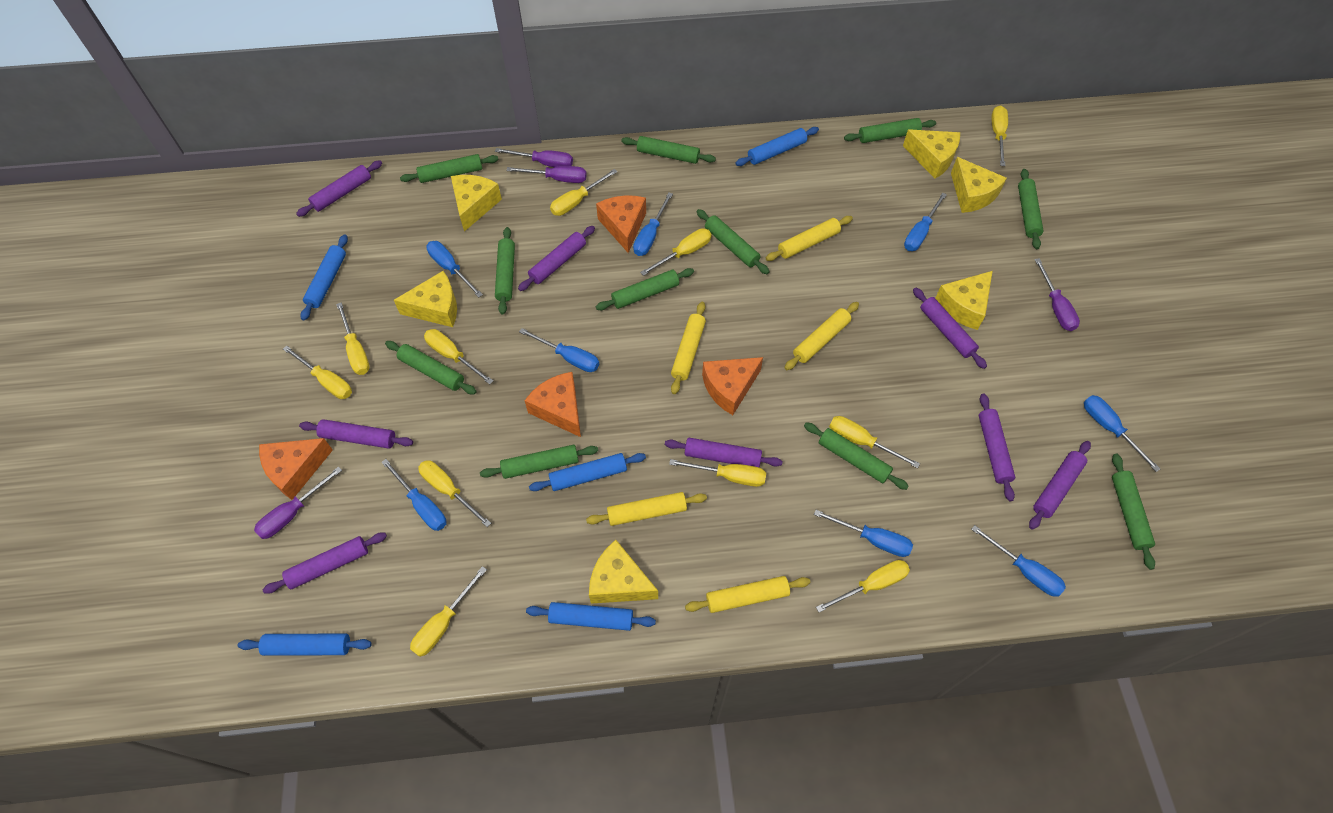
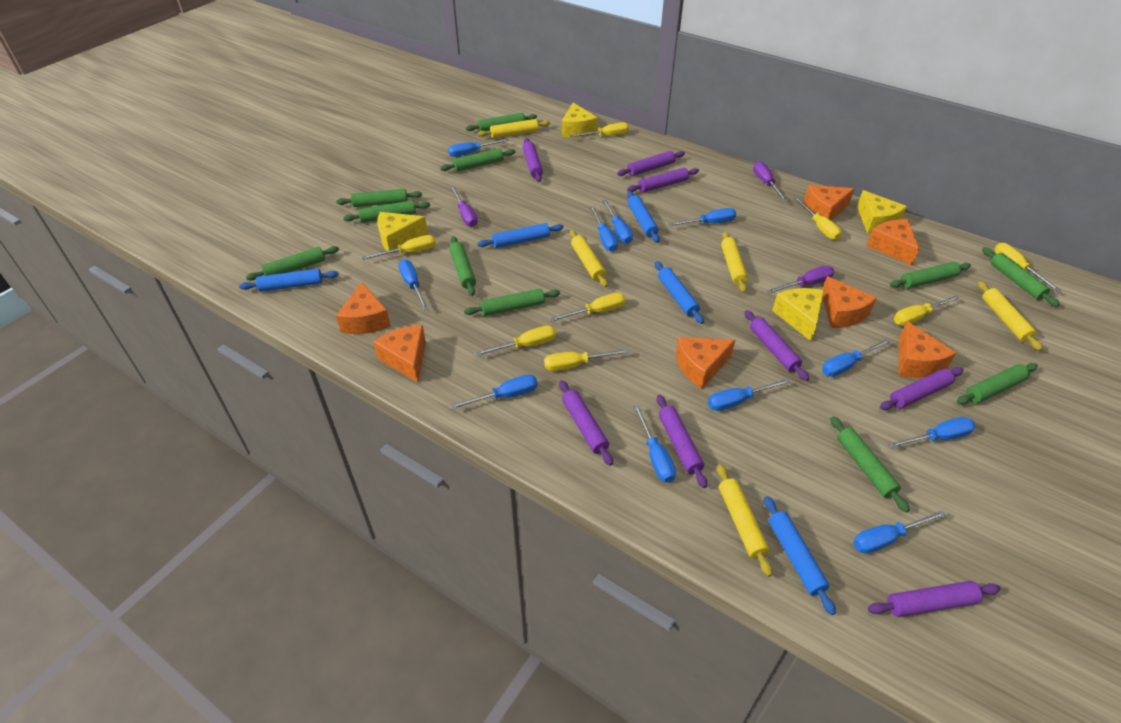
blue screwdriver: [382,459,446,531] [426,241,483,297] [519,328,599,372] [633,192,673,256] [814,510,913,557] [904,193,947,251] [971,525,1066,597] [1084,395,1160,472] = 8 -> [398,259,429,310] [448,138,509,157] [450,374,538,409] [590,206,618,252] [602,200,633,244] [633,405,676,483] [669,208,736,226] [708,378,790,411] [822,339,890,377] [853,510,946,554] [889,417,975,448] = 11
orange cheese: [259,438,333,500] [524,372,581,437] [596,195,646,253] [702,357,763,415] = 4 -> [336,282,391,334] [373,325,426,382] [676,337,735,389] [804,185,854,220] [822,276,877,328] [866,219,919,266] [898,321,956,378] = 7
purple screwdriver: [254,466,342,539] [495,148,573,167] [506,166,587,183] [1035,258,1080,331] = 4 -> [450,186,478,227] [753,161,788,202] [767,266,835,294] = 3
yellow cheese: [394,271,457,327] [451,175,502,231] [589,540,658,604] [903,129,960,179] [935,271,993,330] [951,157,1007,213] = 6 -> [377,212,428,251] [562,103,598,137] [772,288,824,341] [857,190,907,234] = 4
yellow screwdriver: [283,345,352,399] [336,302,370,375] [410,566,487,657] [418,460,491,527] [424,329,493,384] [550,169,617,216] [640,228,712,276] [669,459,766,487] [816,560,910,612] [829,416,920,468] [991,105,1008,166] = 11 -> [362,235,436,260] [475,326,556,356] [544,349,629,371] [550,293,626,322] [570,122,629,137] [794,197,842,240] [894,295,960,326] [995,243,1061,292] = 8

